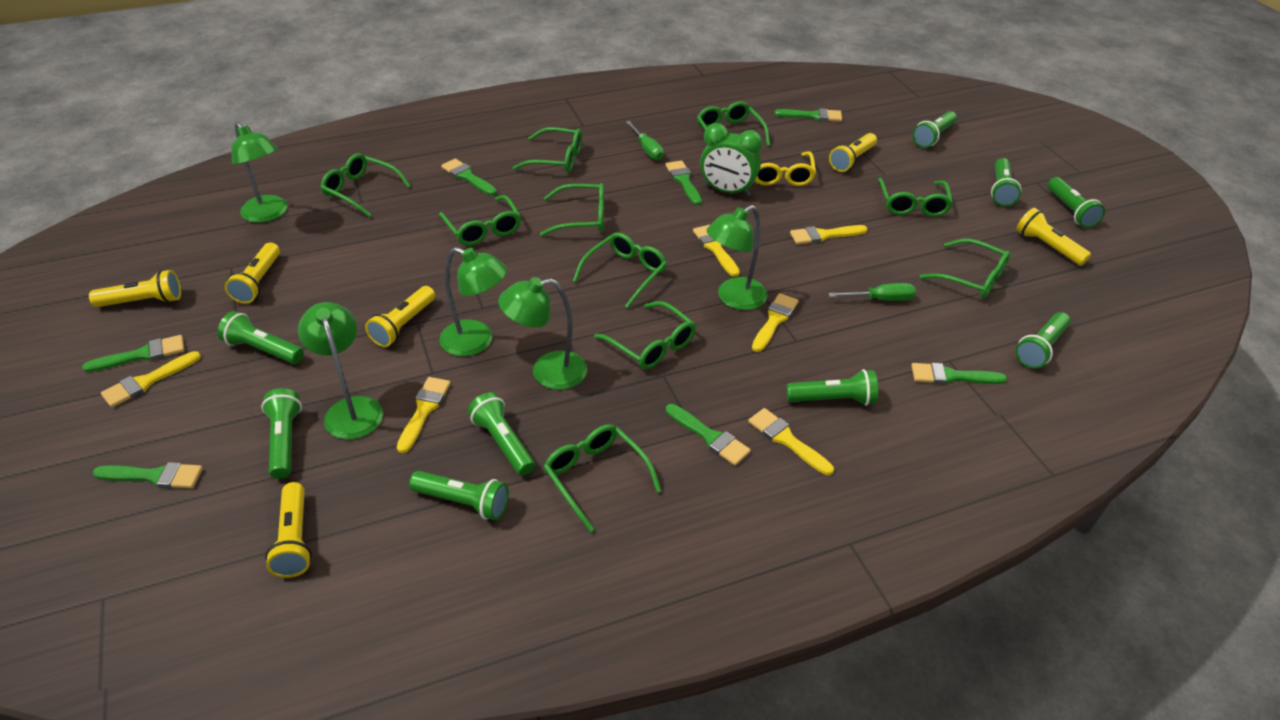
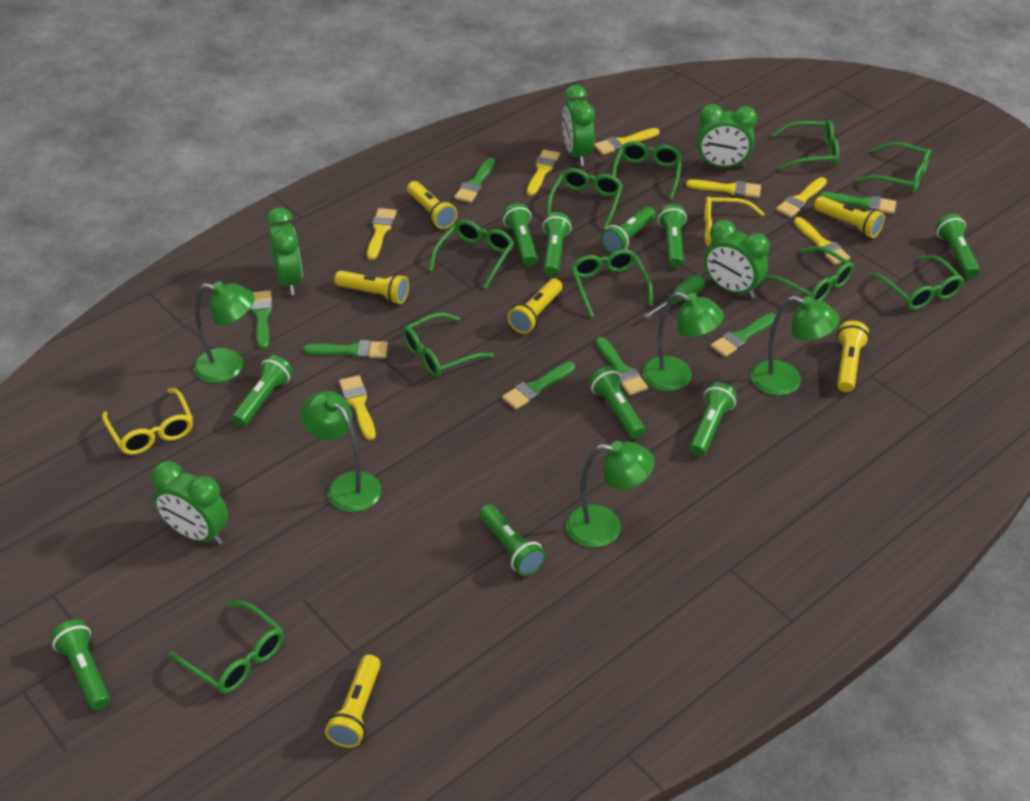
green clock: [700,123,763,196] = 1 -> [151,461,229,545] [266,207,303,295] [562,85,595,166] [697,104,757,168] [704,220,769,299] = 5
green flashlight: [218,311,304,364] [261,388,302,479] [409,471,509,520] [468,392,535,476] [786,369,878,406] [912,111,957,148] [991,158,1022,206] [1015,312,1071,369] [1048,177,1105,228] = 9 -> [51,619,110,710] [232,355,293,427] [479,504,546,576] [503,203,538,266] [542,212,572,276] [589,366,645,439] [601,206,656,253] [658,204,687,268] [689,382,737,456] [936,214,980,278] = 10
green screwdriver: [626,121,664,160] [828,283,916,301] = 2 -> [643,275,705,318] = 1
yellow brush: [101,351,201,407] [397,377,451,453] [693,225,740,277] [748,408,834,475] [752,293,799,352] [790,225,868,244] = 6 -> [339,375,376,440] [367,208,397,260] [527,150,560,196] [594,128,660,155] [686,180,761,198] [776,177,827,217] [794,217,850,265] = 7
yellow glasses: [755,152,816,186] = 1 -> [102,388,193,455] [705,196,765,246] = 2

